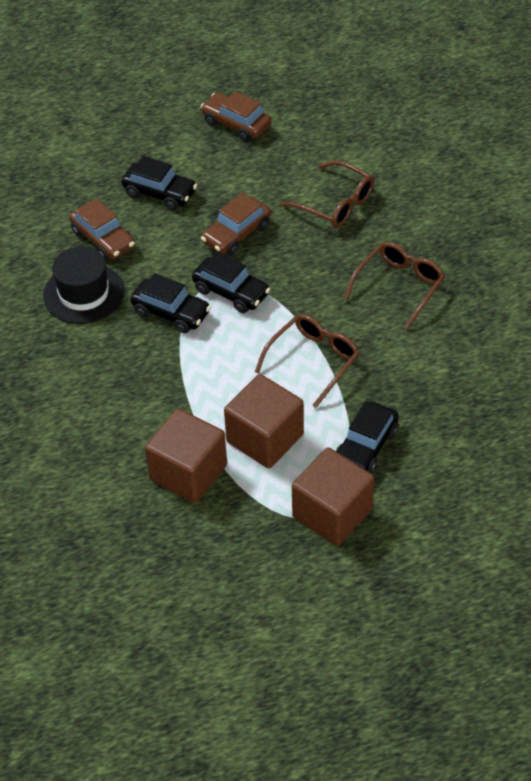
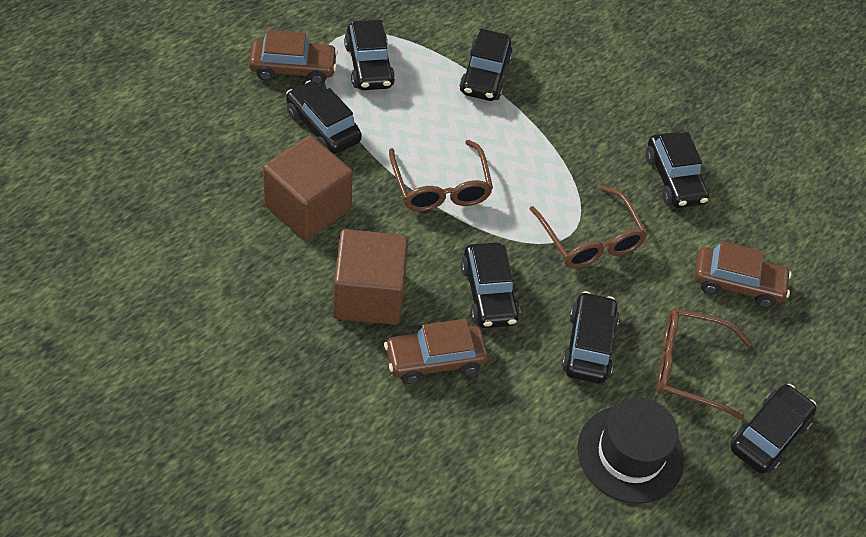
black car: [121,156,197,210] [130,273,211,333] [192,252,270,313] [336,401,399,474] = 4 -> [286,80,362,154] [344,20,395,90] [459,29,513,101] [461,243,520,328] [562,291,619,384] [646,132,709,208] [730,384,816,473] = 7
brown cube: [145,408,227,503] [224,374,304,468] [292,447,374,546] = 3 -> [263,135,353,241] [333,229,408,325] = 2

